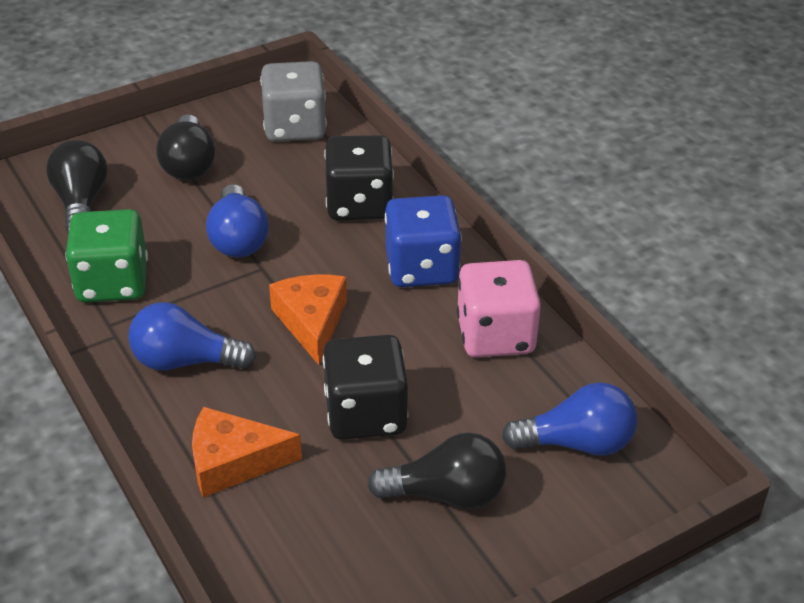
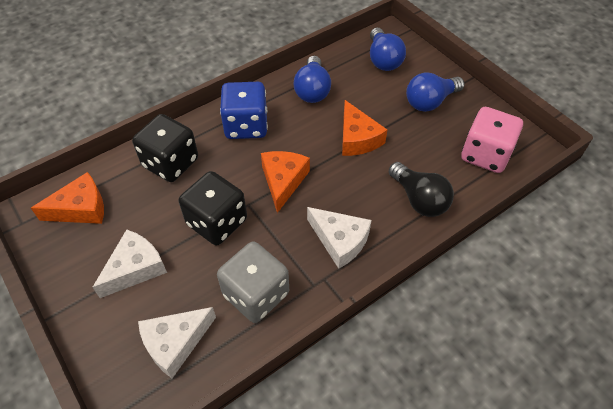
black light bulb: [46,140,108,234] [156,114,215,180] [367,432,506,509] = 3 -> [389,162,454,217] = 1
green dice: [65,209,148,303] = 1 -> none = 0
orange cheese: [192,407,302,497] [269,274,347,365] = 2 -> [31,172,104,224] [261,151,310,213] [342,100,387,156] = 3
white cheese: none = 0 -> [92,230,167,298] [138,307,216,378] [307,207,372,269] = 3

